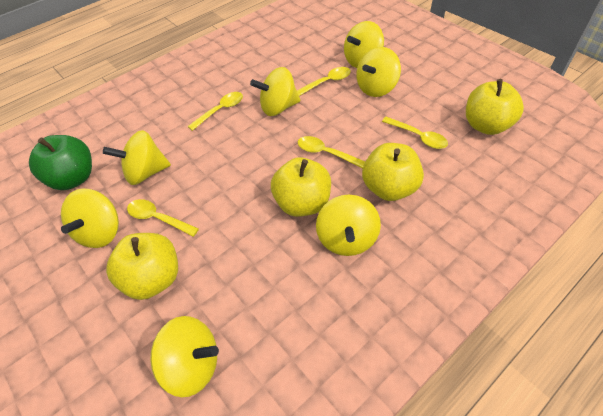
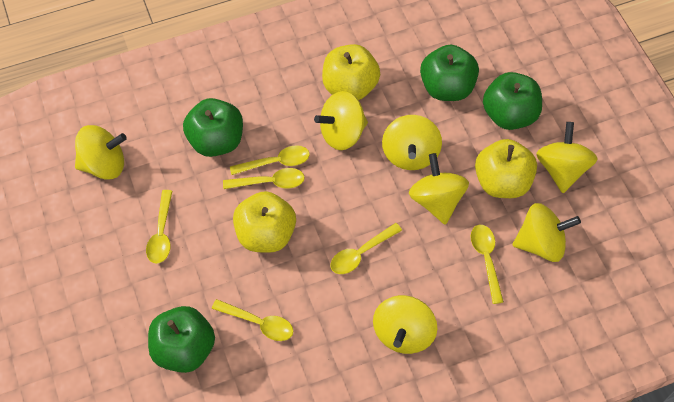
green apple: [29,135,92,190] = 1 -> [148,306,215,373] [183,98,243,157] [420,45,479,101] [483,72,542,130] = 4
yellow apple: [106,233,178,300] [271,157,331,217] [362,143,424,201] [466,79,524,135] = 4 -> [233,191,296,253] [322,44,380,100] [475,139,537,198] = 3
yellow spoon: [127,199,199,237] [187,92,243,131] [297,67,351,96] [298,136,365,168] [382,117,448,149] = 5 -> [146,190,172,264] [212,299,293,341] [223,168,305,189] [230,145,310,175] [330,223,402,274] [470,225,504,304] = 6

